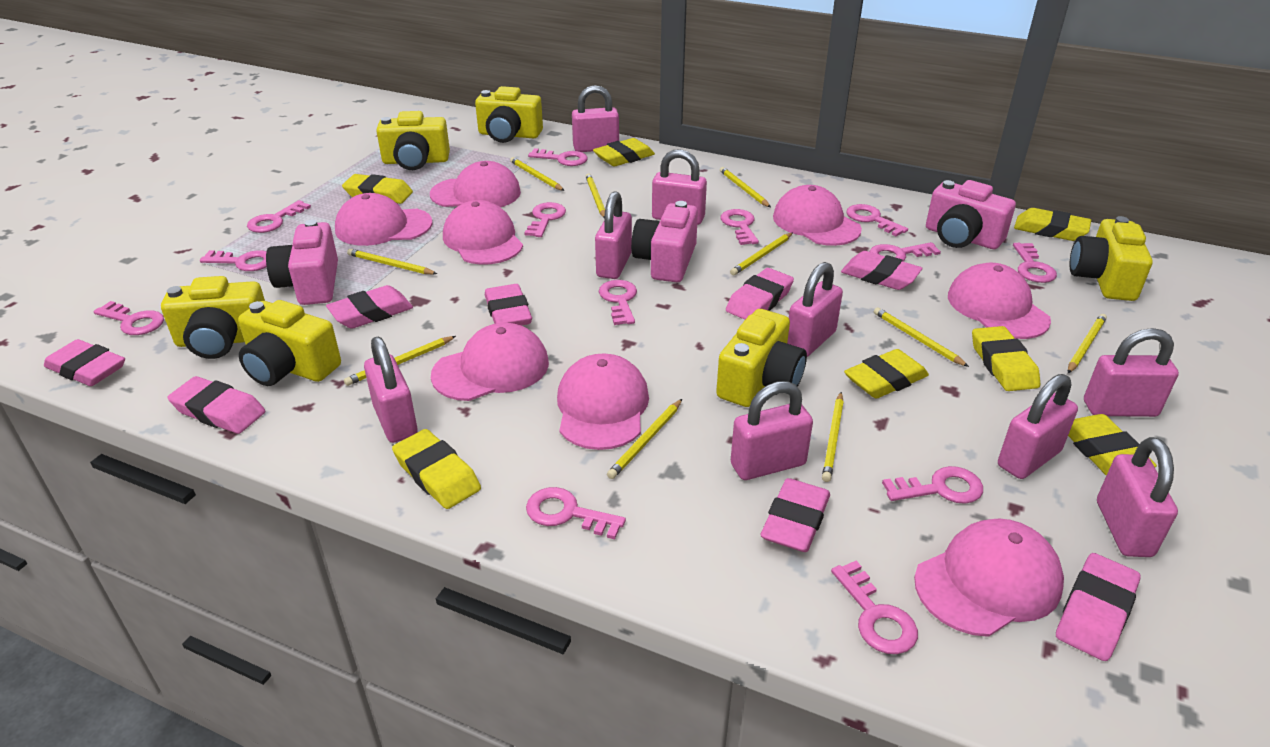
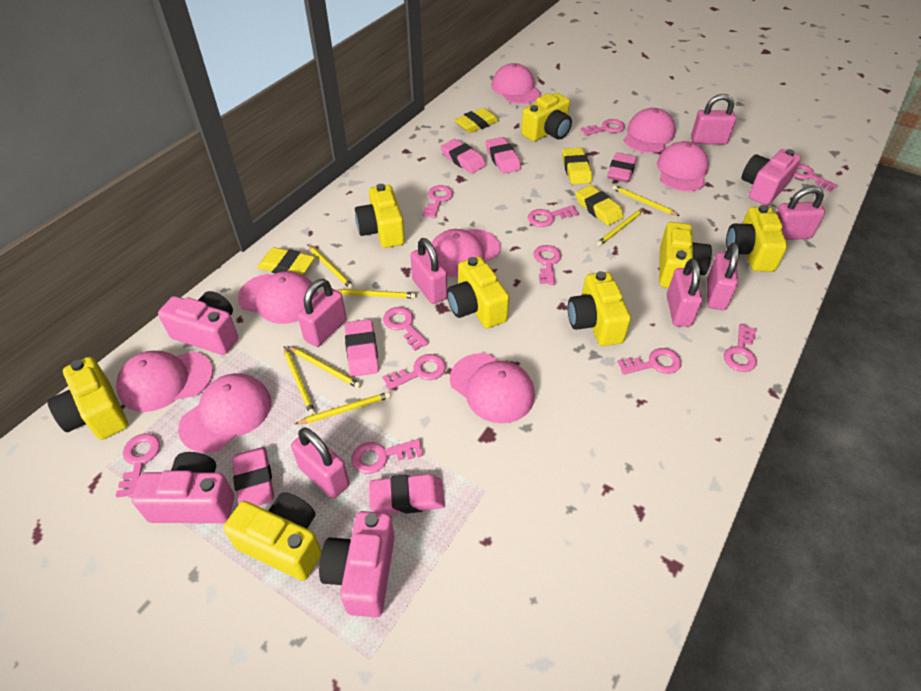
pink camera: [266,220,338,305] [631,201,698,282] [926,180,1016,249] = 3 -> [131,452,234,523] [158,291,238,355] [319,511,395,617] [742,149,801,206] = 4
pink eraser: [44,339,125,386] [167,376,265,434] [326,285,413,329] [485,284,532,326] [726,268,794,320] [761,478,830,552] [841,251,923,290] [1056,553,1141,661] = 8 -> [232,447,274,506] [345,319,379,377] [369,474,445,514] [440,139,486,173] [486,137,521,174] [607,153,637,182] = 6
pink key: [93,301,164,335] [200,250,267,271] [247,200,311,233] [524,202,566,237] [526,487,626,539] [528,148,588,166] [599,280,637,325] [721,209,759,245] [831,561,918,654] [846,204,908,236] [869,242,941,261] [882,466,983,504] [1013,243,1057,283] = 13 -> [116,434,160,498] [351,439,423,474] [382,354,446,390] [383,307,429,351] [422,185,453,218] [528,205,579,227] [533,245,561,285] [581,119,625,136] [617,348,681,375] [724,324,757,372] [793,164,838,192] = 11
pink padlock: [364,337,418,443] [572,85,619,152] [595,191,632,279] [652,149,707,225] [731,381,813,480] [787,262,843,357] [998,374,1078,479] [1084,328,1179,417] [1097,437,1178,557] = 9 -> [291,428,350,498] [297,279,347,347] [410,238,447,304] [667,258,702,327] [691,94,736,144] [707,243,739,310] [776,186,825,240] = 7
yellow camera: [161,276,265,359] [238,300,341,386] [377,111,450,170] [475,86,543,143] [716,309,807,407] [1069,216,1153,301] = 6 -> [47,357,128,440] [223,492,321,581] [355,184,405,248] [447,256,510,328] [521,93,572,141] [568,271,631,346] [659,222,712,288] [726,205,788,272] = 8
yellow eraser: [342,174,413,204] [392,429,481,509] [593,138,655,166] [844,349,929,399] [972,326,1040,391] [1014,208,1091,241] [1068,414,1157,475] = 7 -> [257,247,315,275] [454,108,499,133] [562,148,592,184] [575,185,624,226] = 4
yellow pencil: [344,336,456,386] [347,249,437,274] [510,157,565,191] [586,173,605,218] [607,399,682,479] [720,167,771,207] [730,233,793,275] [822,392,844,482] [874,307,969,367] [1068,314,1107,373] = 10 -> [284,346,315,415] [288,346,361,388] [295,392,391,424] [307,244,354,289] [336,289,416,298] [597,209,644,246] [612,185,680,216] = 7

